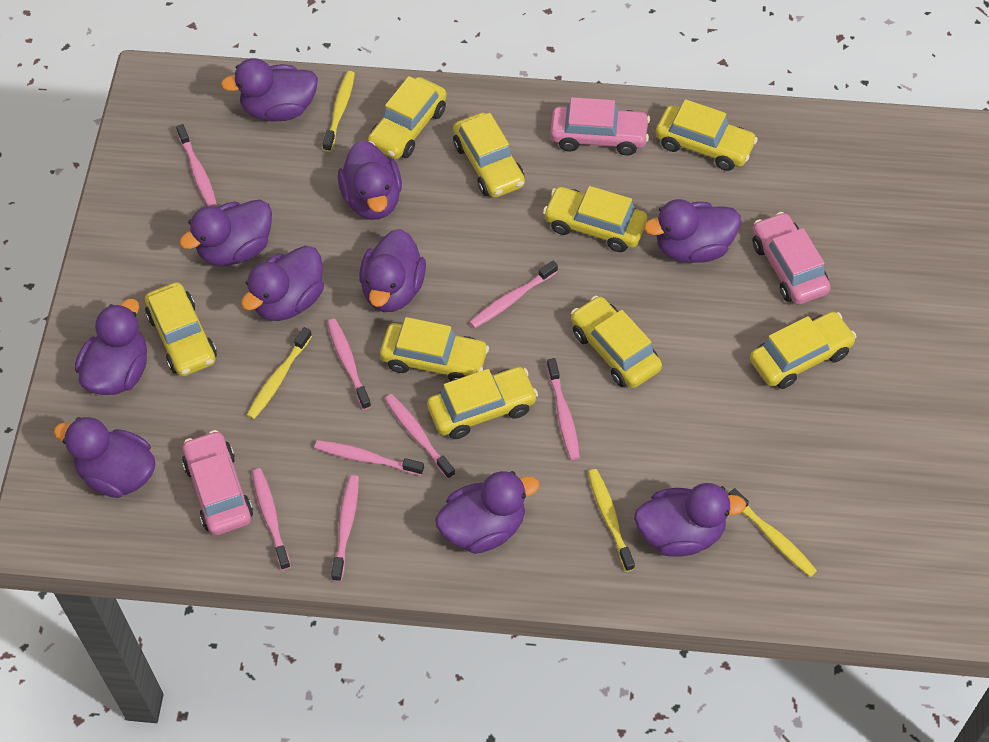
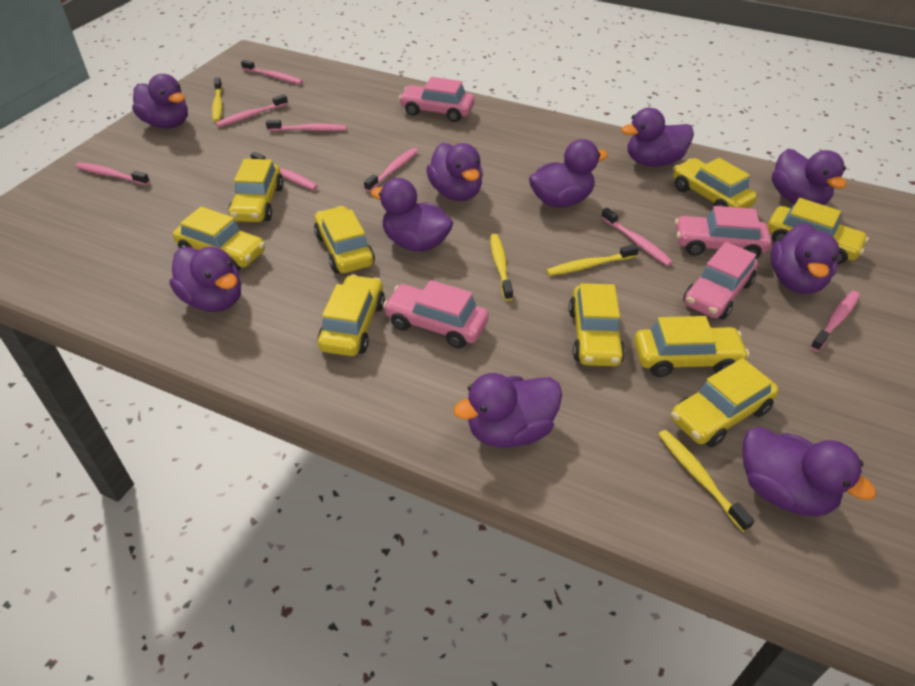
pink car: [182,430,253,535] [550,97,650,156] [753,212,831,305] = 3 -> [383,280,489,348] [399,77,474,122] [675,206,772,259] [683,242,758,319] = 4

